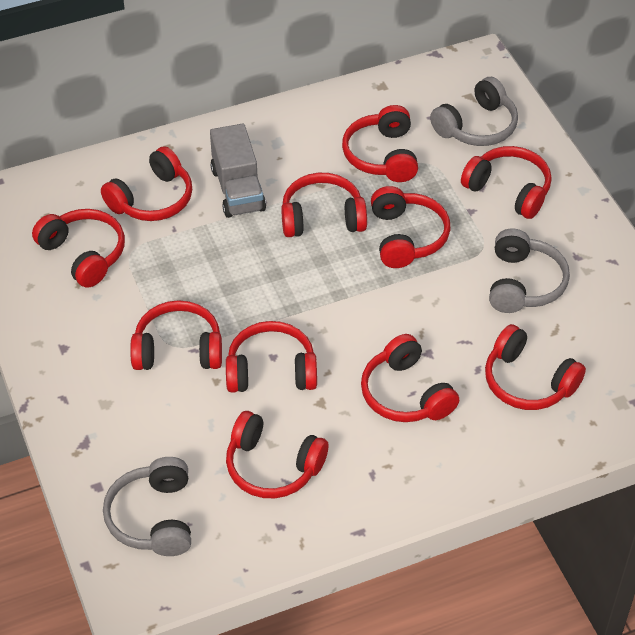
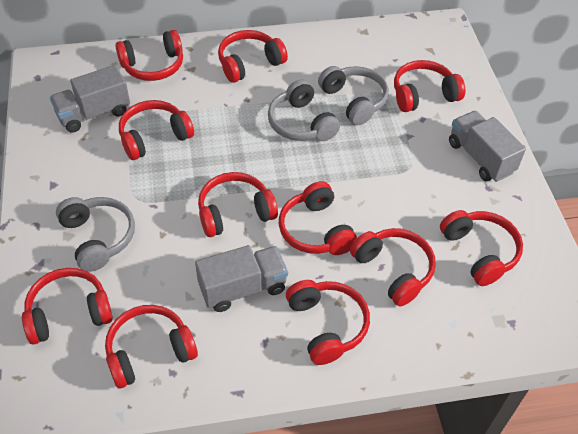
grey truck: [210,124,266,218] = 1 -> [50,65,130,133] [195,245,288,312] [449,111,526,182] = 3

